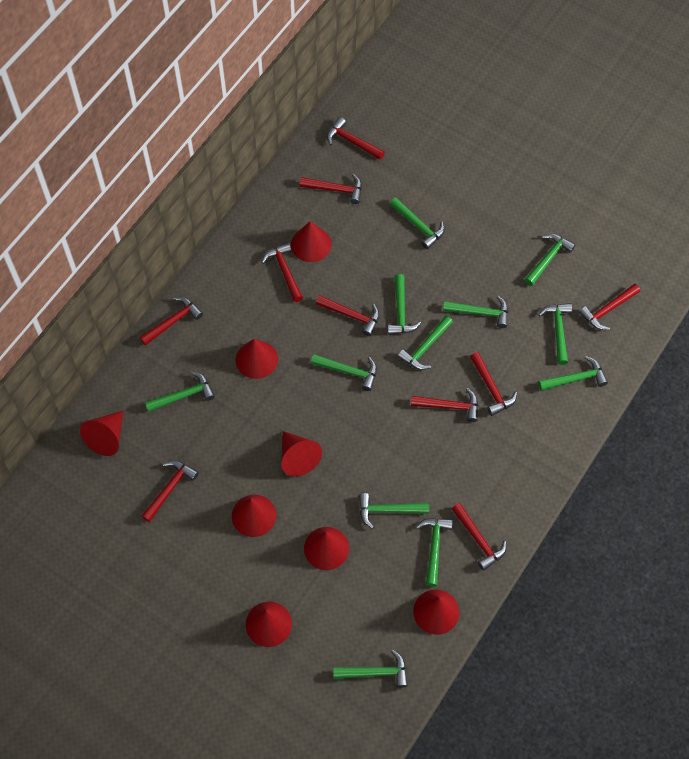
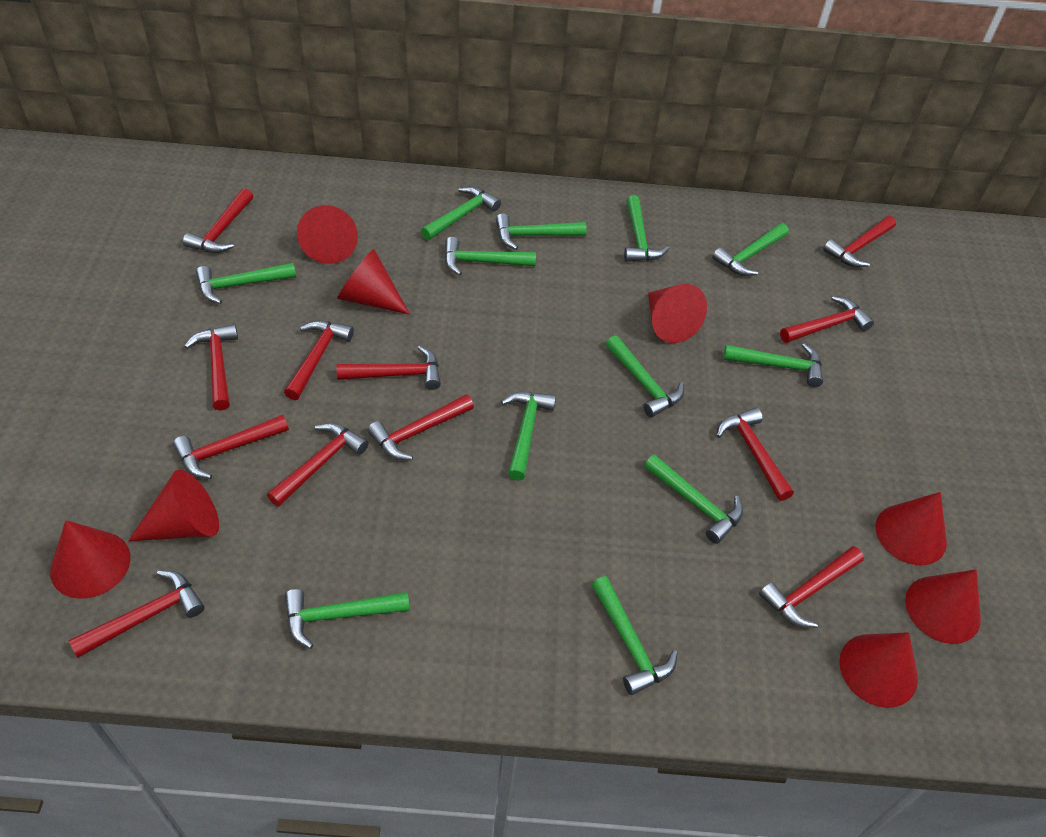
red hammer: [140,297,203,346] [141,460,199,522] [261,242,303,302] [300,174,362,204] [316,295,379,336] [327,117,385,160] [411,388,478,422] [452,503,507,571] [470,352,517,416] [579,284,640,330] = 10 -> [69,570,205,658] [173,414,289,479] [183,188,253,253] [184,324,238,410] [267,423,368,507] [284,320,354,400] [337,346,441,390] [368,394,474,460] [716,408,794,501] [759,546,864,628] [780,296,874,343] [823,216,896,267] = 12

